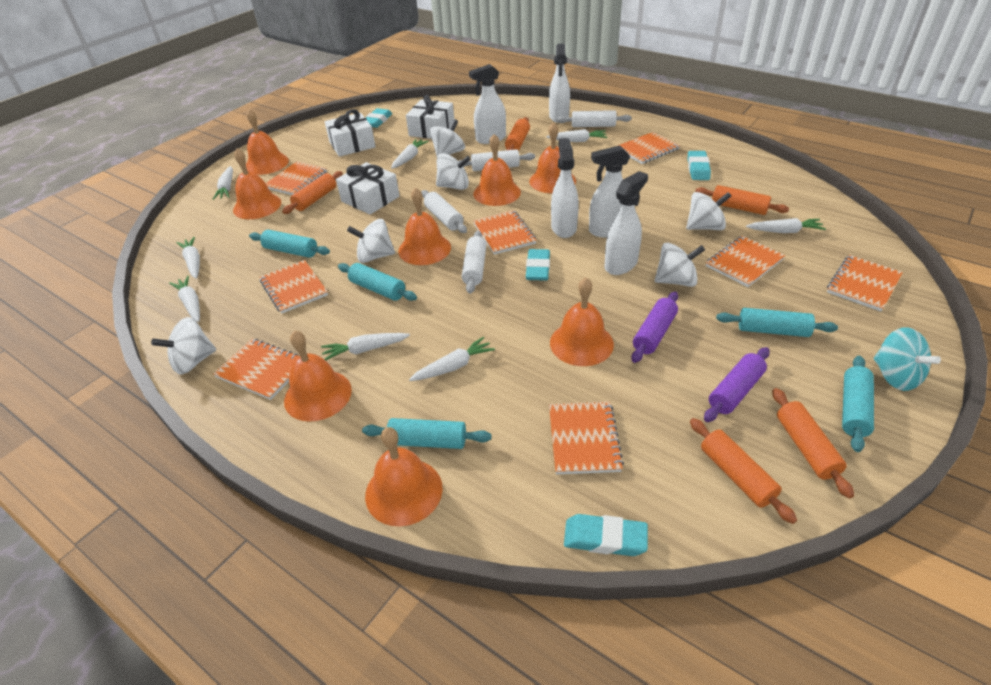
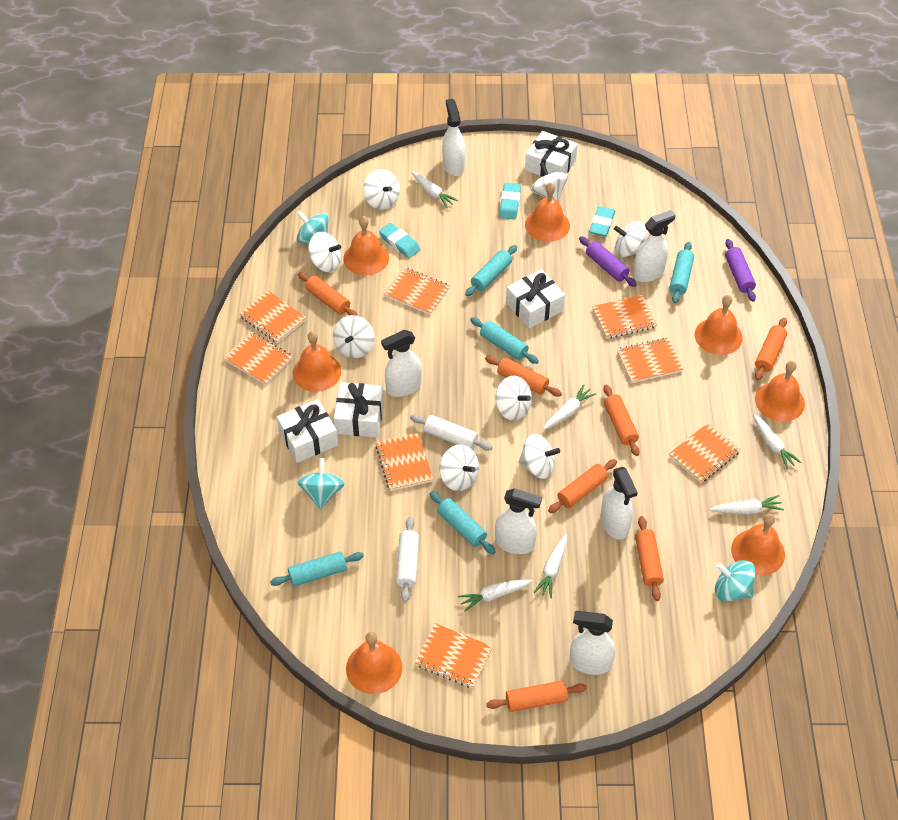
orange bell: [233,148,281,219] [246,109,289,175] [284,330,352,422] [365,427,443,526] [398,187,451,265] [473,134,521,206] [529,122,576,193] [550,278,614,366] = 8 -> [293,331,341,392] [343,216,389,275] [346,632,402,694] [525,183,570,242] [695,295,743,355] [731,514,785,575] [755,361,805,422] = 7
orange rolling pin: [282,171,343,214] [505,117,530,151] [690,418,797,524] [695,185,789,215] [772,388,854,499] = 5 -> [298,272,358,316] [485,356,562,397] [486,680,587,712] [548,459,617,513] [603,384,640,456] [635,516,664,601] [755,318,787,380] = 7
turquoise eraser: [366,108,392,128] [526,249,550,281] [564,514,648,556] [688,151,711,180] = 4 -> [379,223,421,258] [499,183,521,220] [589,206,615,236] = 3
turquoise spinning top: [874,327,941,391] = 1 -> [296,210,329,243] [298,458,345,509] [715,560,756,602] = 3
white carrot: [169,276,200,322] [176,237,200,279] [213,166,233,200] [321,333,410,360] [391,139,429,169] [409,337,495,381] [546,129,607,142] [746,218,826,233] = 8 -> [412,171,458,208] [458,580,532,612] [534,534,567,598] [543,384,596,430] [710,495,784,515] [753,414,801,469] = 6
white gift: [325,109,376,157] [336,162,399,215] [406,95,454,139] = 3 -> [277,399,338,463] [334,382,384,438] [506,269,565,329] [525,131,578,177] = 4
white rolling pin: [421,190,467,233] [459,149,535,171] [462,231,487,294] [557,110,632,127] = 4 -> [396,517,419,602] [410,414,493,451] = 2
white spinning top: [151,317,216,374] [347,219,395,263] [429,119,465,157] [436,153,471,190] [655,242,705,287] [686,192,732,230] = 6 -> [308,232,341,272] [333,315,375,358] [363,169,400,210] [439,444,479,491] [495,376,532,421] [519,434,560,479] [531,162,568,202] [614,221,647,257] = 8
white spray bottle: [469,64,506,144] [549,44,570,123] [551,138,579,238] [589,145,630,237] [604,171,648,275] = 5 -> [381,330,422,397] [442,99,465,176] [495,488,542,554] [570,611,615,675] [601,467,638,540] [633,210,676,282] = 6

